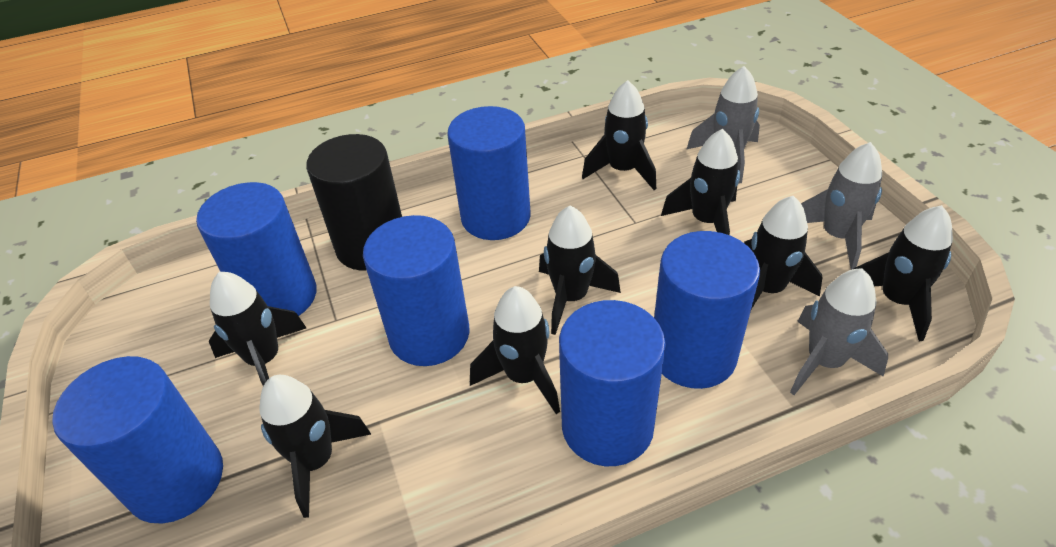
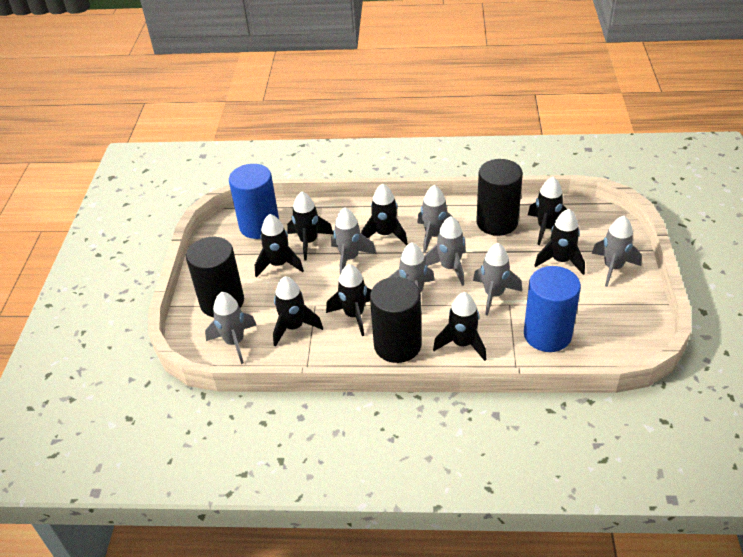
black cylinder: [306,134,402,271] = 1 -> [186,237,244,317] [370,277,421,363] [476,159,523,236] = 3
blue cylinder: [52,356,223,524] [196,182,317,316] [363,215,470,366] [447,106,531,240] [559,300,666,466] [654,231,760,389] = 6 -> [229,164,279,239] [524,266,581,352] = 2
grey rocket: [687,66,760,184] [790,268,888,395] [801,142,882,270] = 3 -> [205,292,256,364] [331,208,376,274] [388,242,435,314] [417,185,459,253] [424,216,466,286] [473,243,522,315] [592,216,642,287] = 7

